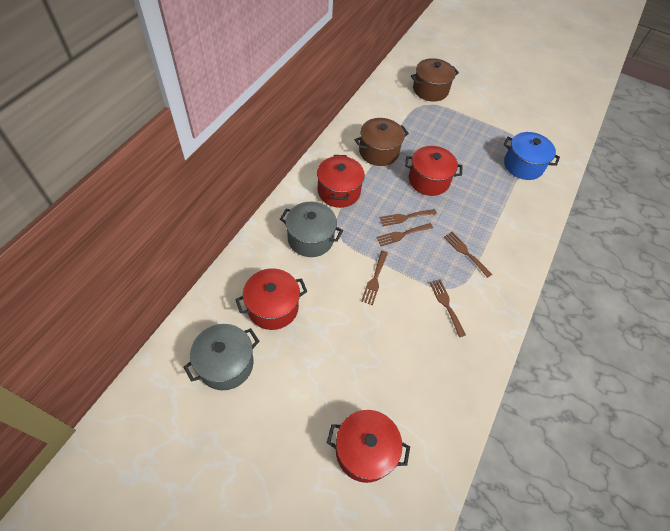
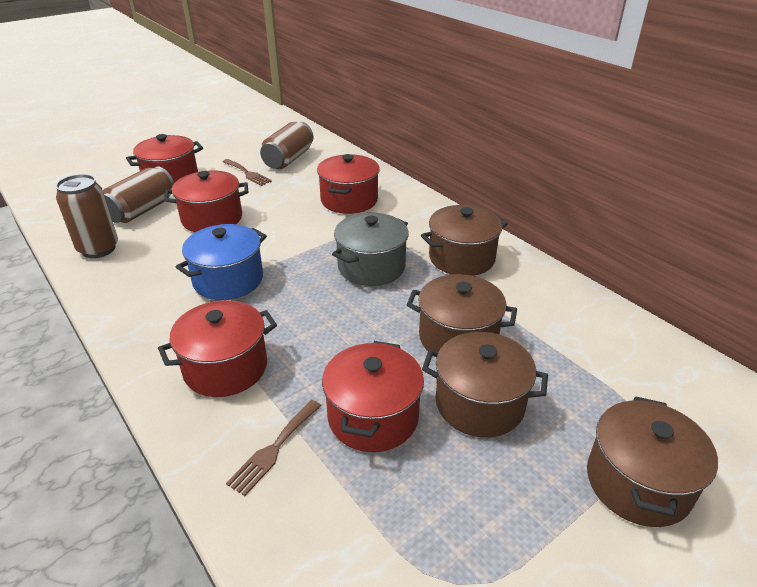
brown can: none = 0 -> [56,174,118,258] [103,166,174,223] [260,121,314,169] = 3
brown fork: [361,251,388,305] [376,223,433,246] [380,209,437,226] [429,279,466,337] [444,232,492,278] = 5 -> [223,159,272,186] [226,400,321,496] = 2
brown pot: [355,118,409,166] [411,58,459,102] = 2 -> [407,274,517,358] [421,205,508,276] [422,332,548,438] [587,396,718,527] = 4
grey pot: [183,324,260,390] [280,202,343,257] = 2 -> [332,213,409,286] = 1
red pot: [235,268,307,330] [317,155,365,208] [327,410,410,483] [405,146,462,196] = 4 -> [126,134,203,183] [158,300,277,397] [164,170,248,232] [317,154,380,214] [322,341,424,452] = 5

